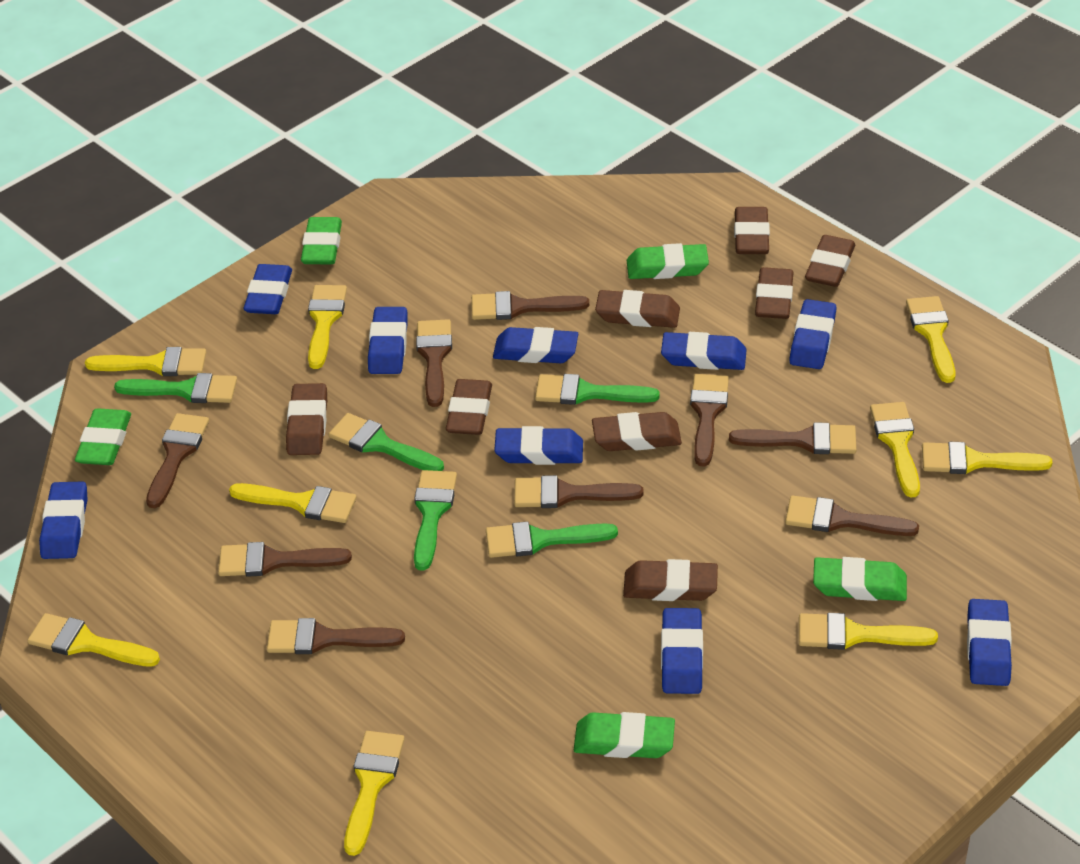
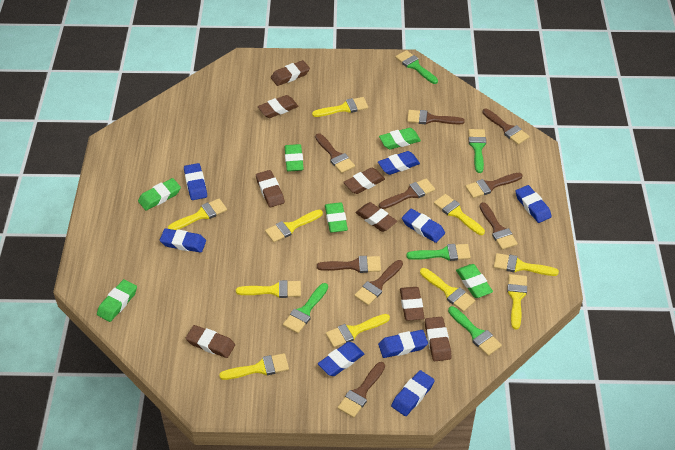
blue eraser: [39,482,88,559] [243,264,292,314] [368,307,408,374] [493,327,578,363] [494,426,583,465] [661,332,747,370] [661,608,703,694] [789,299,837,369] [967,599,1012,686] = 9 -> [160,228,206,253] [184,163,207,200] [318,342,364,376] [378,151,420,175] [378,330,428,358] [391,370,435,416] [402,209,445,243] [515,185,552,223] = 8
green eraser: [75,408,131,465] [301,217,342,264] [574,712,675,758] [626,243,709,279] [813,557,907,601] = 5 -> [97,279,137,322] [138,178,181,210] [285,144,304,172] [325,202,348,233] [379,128,421,150] [456,264,493,298] = 6
yellow brush: [27,613,160,667] [85,347,206,376] [229,483,357,523] [308,285,347,369] [344,731,405,856] [799,613,938,650] [870,402,920,498] [906,296,955,383] [922,442,1053,474] = 9 -> [168,199,227,230] [219,353,289,380] [236,280,301,298] [265,210,323,242] [312,97,368,117] [326,314,390,348] [420,268,475,312] [434,194,485,235] [494,253,559,276] [507,274,527,329] = 10

